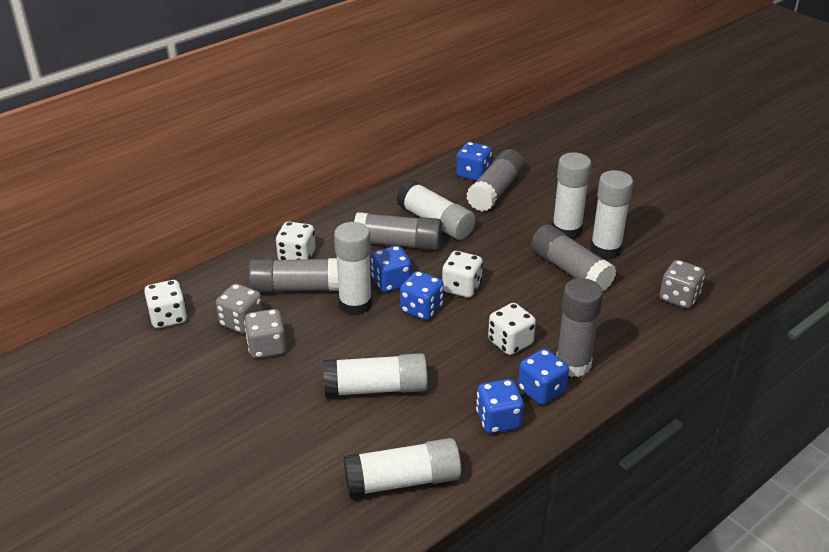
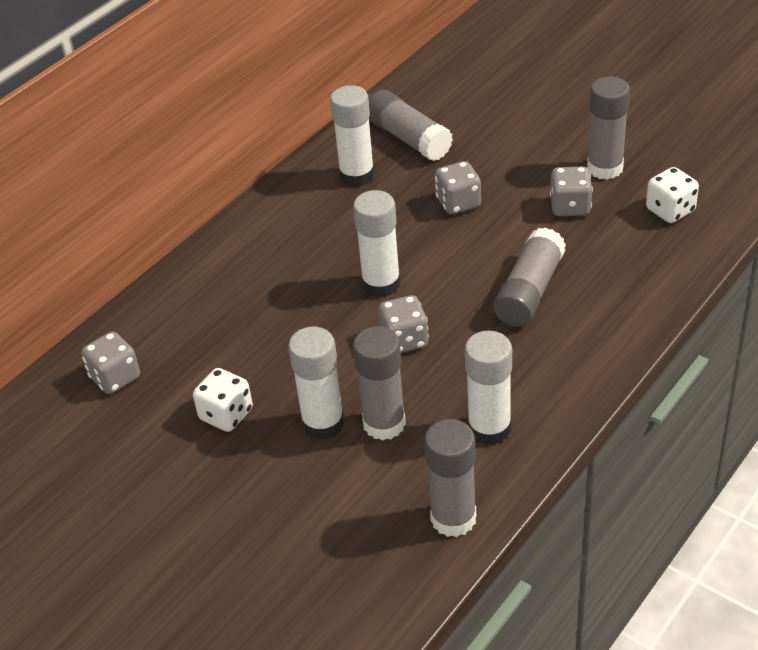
blue dice: [371,246,411,292] [400,271,444,320] [456,142,492,181] [476,379,524,434] [518,349,569,405] = 5 -> none = 0
grey dice: [216,283,263,334] [244,309,286,359] [660,260,705,308] = 3 -> [81,331,140,394] [378,295,429,353] [435,161,481,215] [550,166,593,216] = 4
white dice: [144,280,187,328] [276,221,315,260] [442,251,483,298] [488,303,536,355] = 4 -> [193,368,253,432] [646,167,699,223] = 2
white glue stick: [323,353,428,397] [334,222,372,315] [344,438,461,497] [396,180,476,240] [552,152,591,239] [590,170,633,259] = 6 -> [288,327,344,440] [330,85,375,187] [353,190,401,297] [465,331,512,445] = 4

